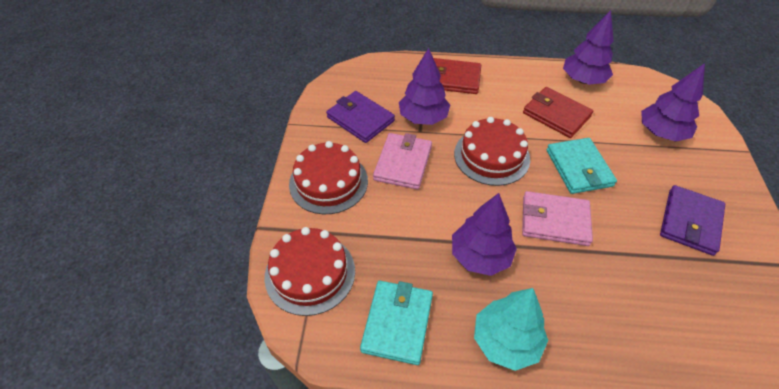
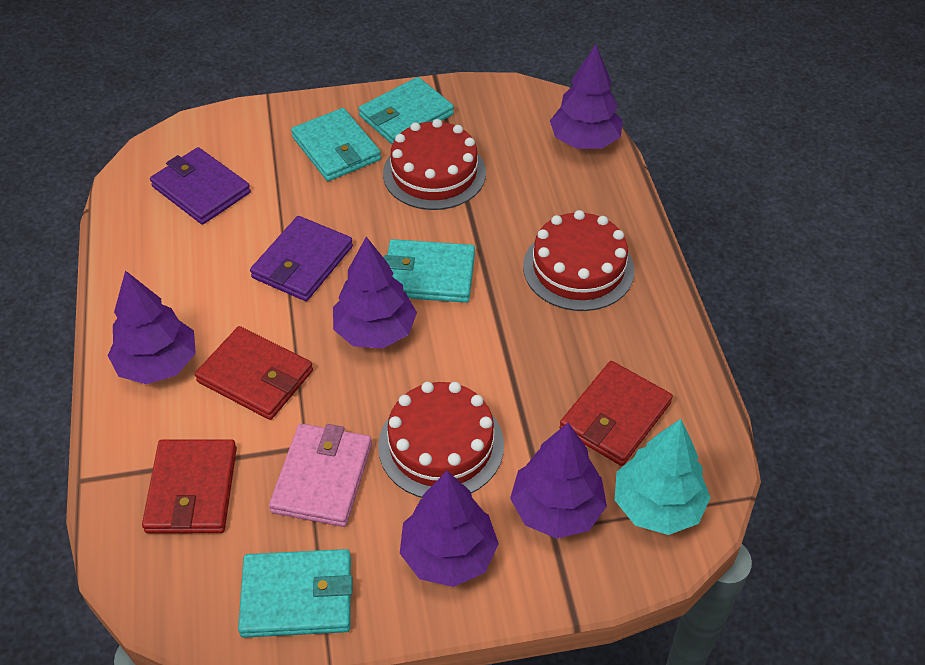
pink wallet: [373,133,432,190] [522,191,593,246] = 2 -> [269,423,372,527] = 1
purple tree: [399,48,450,125] [452,193,517,276] [563,10,614,85] [641,63,705,142] = 4 -> [108,270,196,384] [333,237,417,349] [400,471,499,587] [510,423,607,539] [550,44,623,149] = 5
red wallet: [433,58,481,94] [523,87,593,138] = 2 -> [142,439,237,534] [195,326,313,420] [559,361,673,466] = 3
turquoise wallet: [360,281,433,365] [546,138,617,194] = 2 -> [238,549,352,638] [291,108,381,181] [358,77,454,144] [384,239,475,303] = 4

